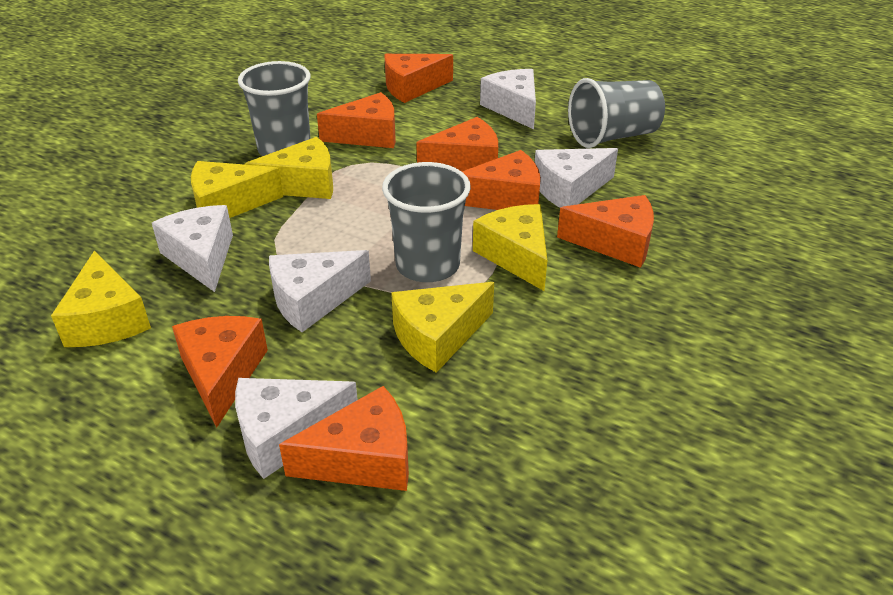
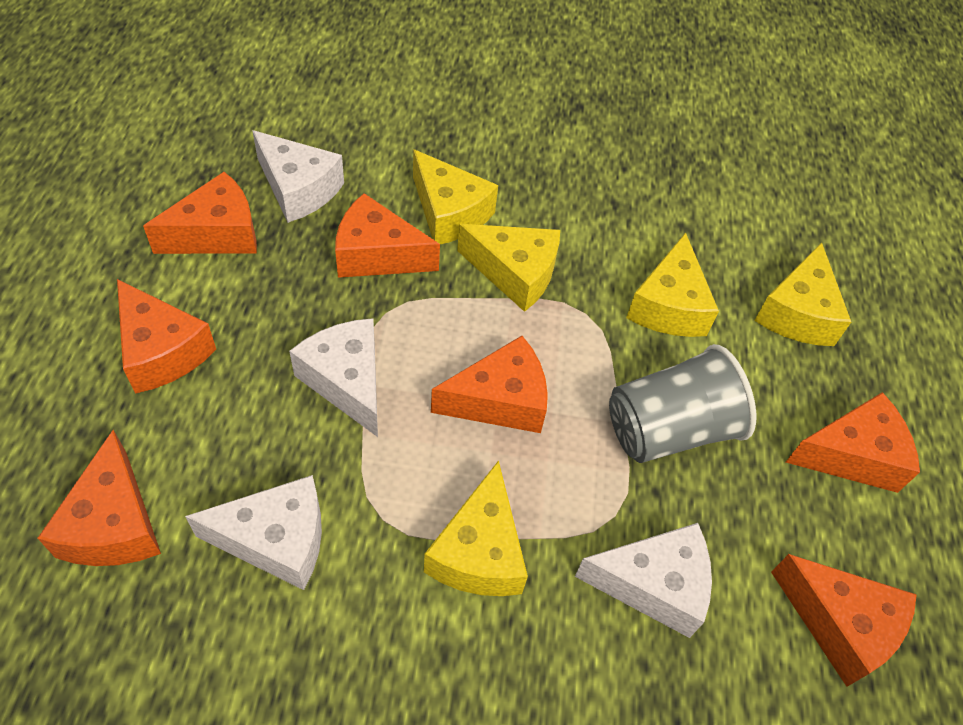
grey cup: [238,61,311,156] [382,162,471,282] [568,78,665,148] = 3 -> [609,344,756,463] = 1
white cheese: [152,205,233,292] [235,378,358,479] [269,250,371,332] [480,69,536,129] [535,148,618,208] = 5 -> [185,475,322,590] [252,130,344,223] [289,318,378,437] [575,523,712,638] = 4

